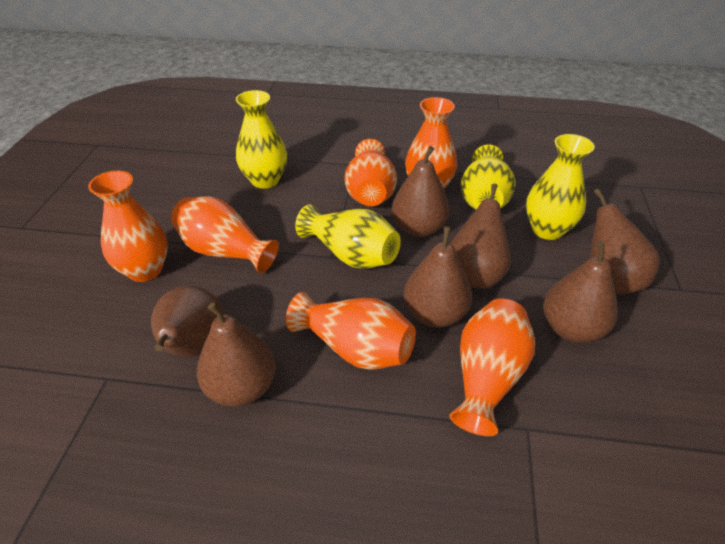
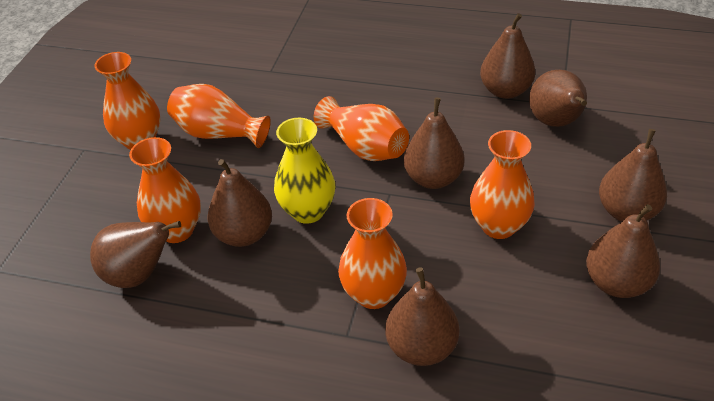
brown pear: [151,285,225,357] [197,302,276,407] [392,146,450,237] [404,226,472,328] [450,184,511,289] [543,241,618,343] [590,188,660,295] = 7 -> [90,221,181,288] [208,159,272,247] [386,267,459,366] [404,98,465,189] [480,13,535,99] [529,70,587,127] [586,204,660,298] [599,129,667,222] = 8
yellow vase: [236,90,287,189] [295,204,401,269] [461,144,516,209] [526,134,595,240] = 4 -> [274,118,335,224] = 1

